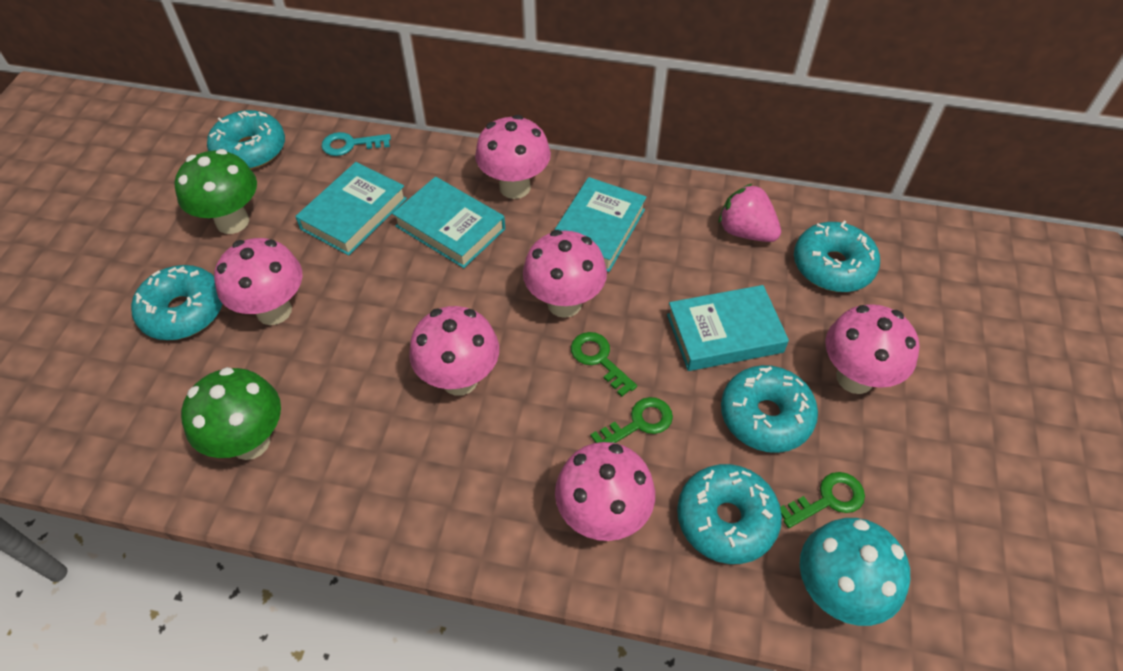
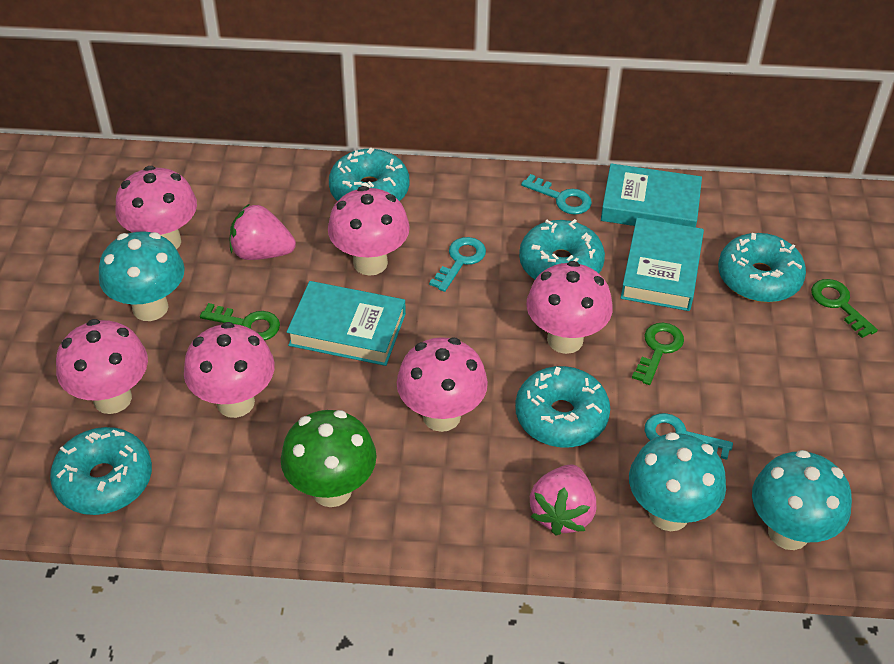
green mushroom: [174,149,257,234] [181,367,281,460] = 2 -> [281,410,377,507] = 1
pink strawberry: [718,183,781,242] = 1 -> [230,204,296,260] [530,464,596,536] = 2
turquoise book: [295,162,407,256] [392,177,505,268] [554,177,647,272] [667,285,789,371] = 4 -> [287,281,406,366] [601,163,702,227] [621,217,704,311] = 3
turquoise key: [321,132,391,156] = 1 -> [429,237,486,292] [521,174,592,215] [645,413,733,460] = 3
turquoise mushroom: [800,518,910,626] = 1 -> [99,231,185,321] [629,432,726,531] [752,450,852,550] = 3

